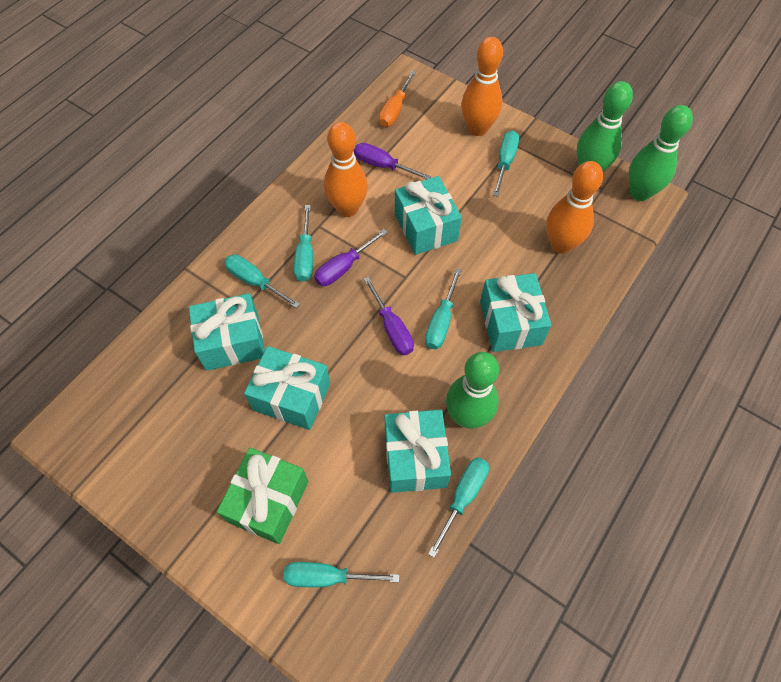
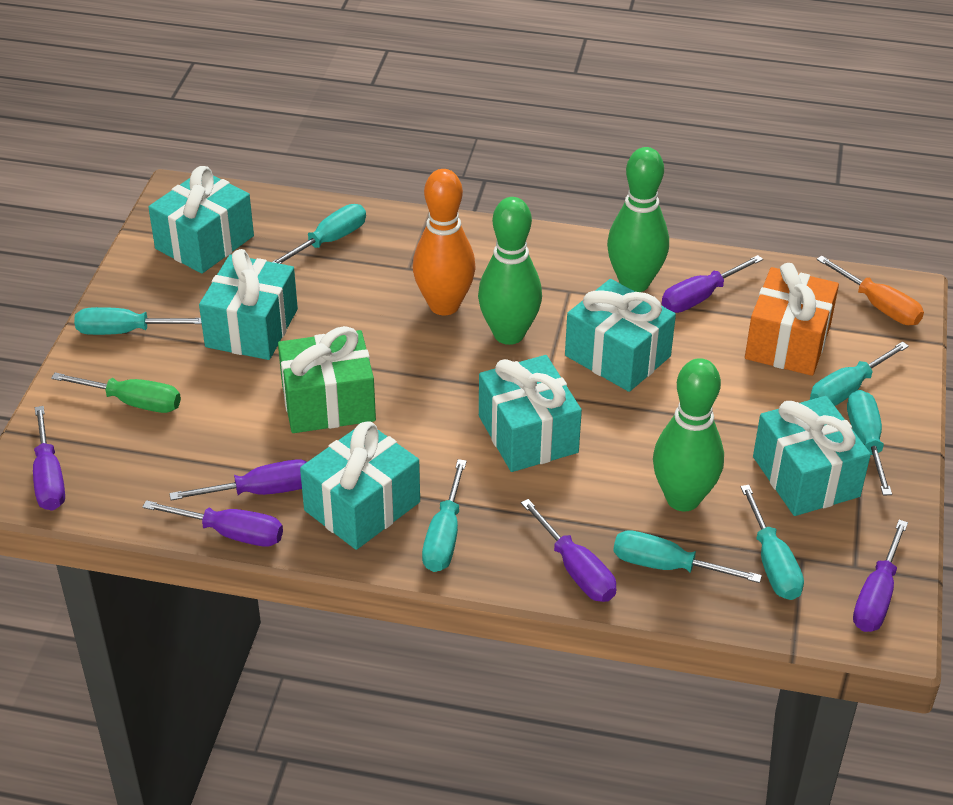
green screwdriver: none = 0 -> [51,372,181,413] = 1
orange bowling pin: [324,122,368,217] [461,37,503,136] [546,161,603,254] = 3 -> [413,169,476,315] = 1
orange gift: none = 0 -> [745,263,839,376] = 1
purple screwdriver: [314,229,388,286] [354,143,431,180] [364,277,414,355] = 3 -> [33,406,65,511] [142,500,283,547] [169,459,307,500] [521,499,616,602] [662,255,763,313] [853,520,908,632] = 6
turquoise gift: [189,293,265,371] [244,346,330,430] [385,409,451,493] [395,176,462,255] [480,273,551,352] = 5 -> [148,166,254,274] [199,249,298,360] [300,421,420,550] [479,355,582,472] [565,279,676,392] [753,396,871,516] = 6
turquoise screwdriver: [224,254,300,308] [284,562,399,587] [294,205,313,282] [425,268,462,349] [428,457,489,558] [493,130,520,196] = 6 -> [74,307,202,335] [273,204,366,264] [422,459,467,572] [613,530,762,583] [740,485,804,600] [810,341,909,406] [847,390,892,495] = 7

